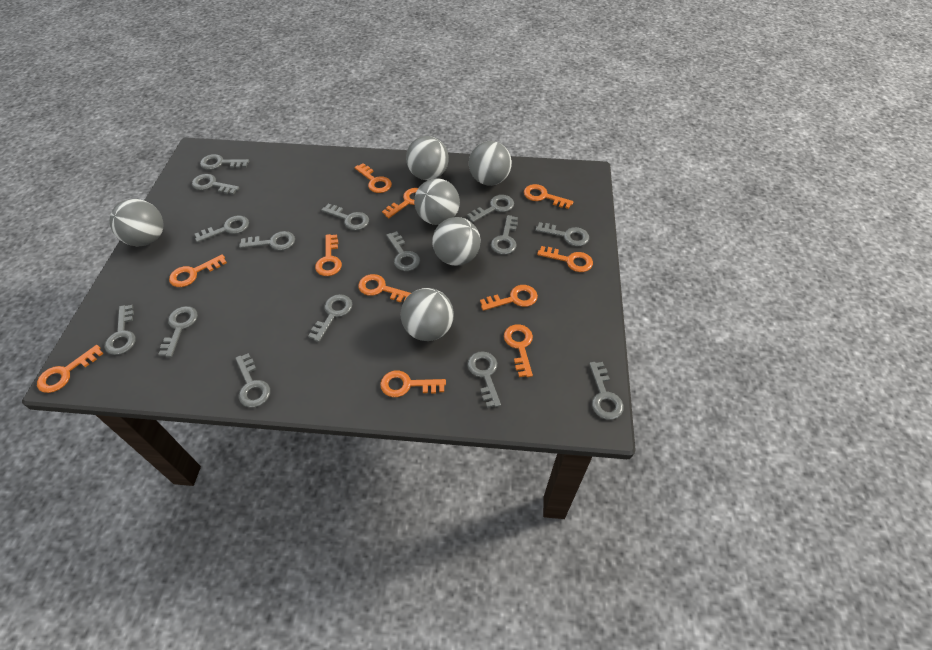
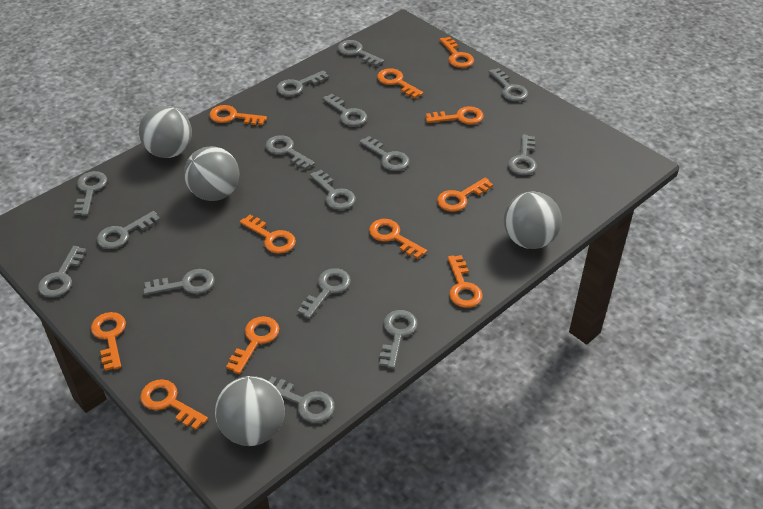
grey ball: [109,199,164,246] [401,288,454,341] [406,136,449,180] [414,178,460,225] [432,217,481,266] [469,141,512,186] = 6 -> [139,106,192,158] [184,146,240,201] [215,376,285,446] [504,191,562,249] = 4

